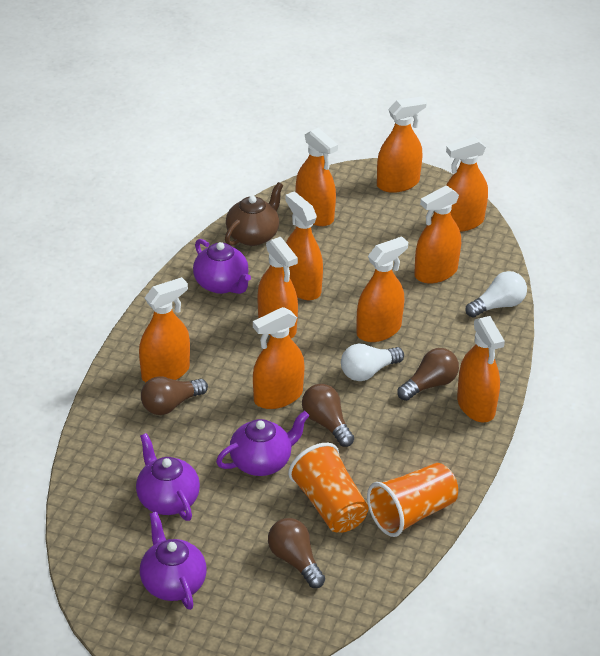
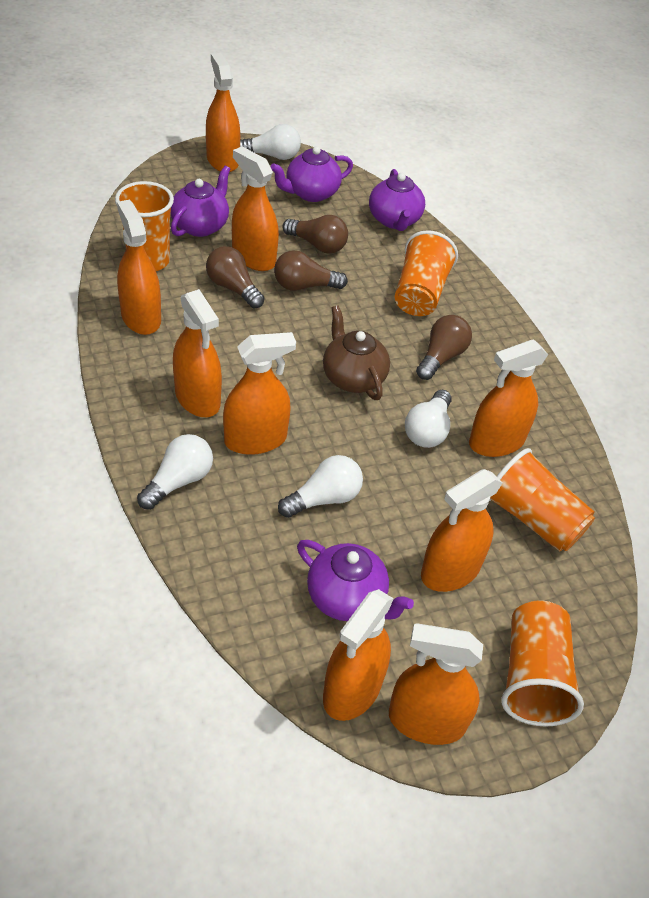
orange cup: [288,443,368,533] [367,463,458,537] = 2 -> [115,181,174,271] [395,230,458,316] [489,448,595,552] [501,600,584,727] = 4
orange spray bottle: [139,277,190,383] [253,307,305,409] [258,237,298,338] [285,192,323,300] [296,128,338,226] [356,236,408,342] [377,96,427,193] [414,185,461,284] [446,137,488,232] [457,316,505,422] = 10 -> [117,200,161,335] [173,289,222,417] [206,53,240,172] [223,332,296,455] [232,146,279,271] [323,589,394,721] [389,623,483,745] [421,469,502,592] [469,339,548,457] = 9
white light bulb: [341,343,404,381] [465,271,527,318] = 2 -> [137,434,213,510] [240,124,301,160] [278,455,363,518] [405,390,452,448] = 4

